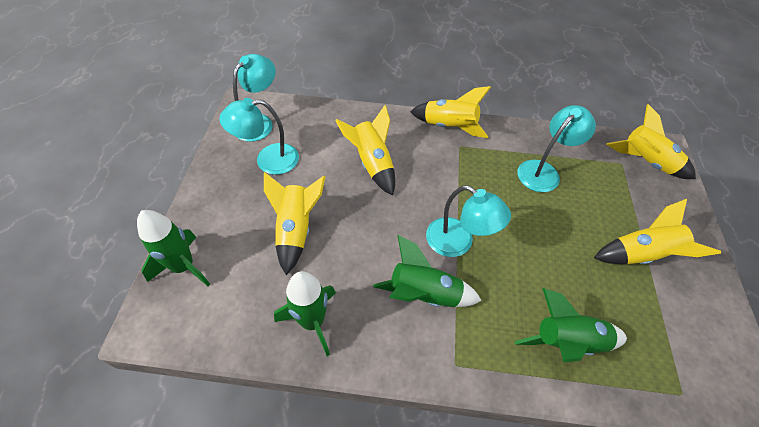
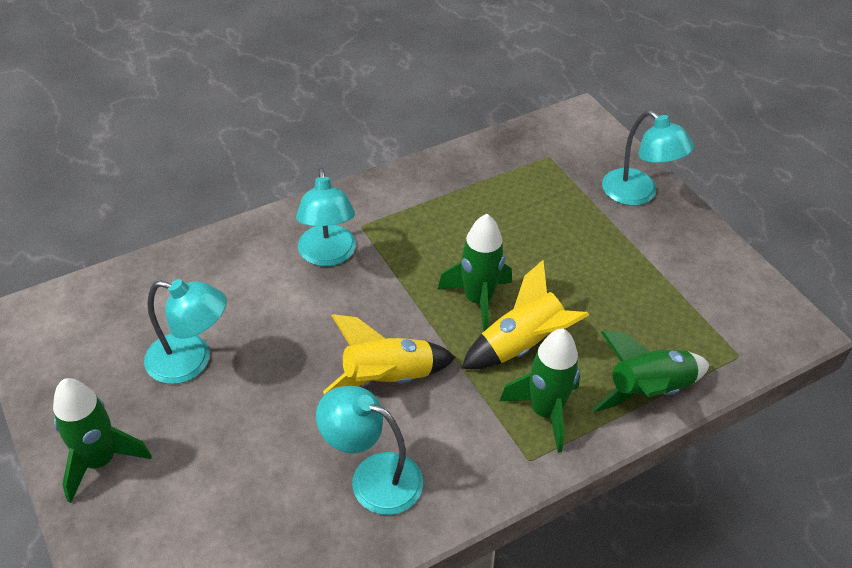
yellow rocket: [264,172,326,275] [335,105,395,196] [410,86,491,138] [594,199,721,265] [606,104,696,179] = 5 -> [323,314,456,395] [461,260,589,369] = 2

